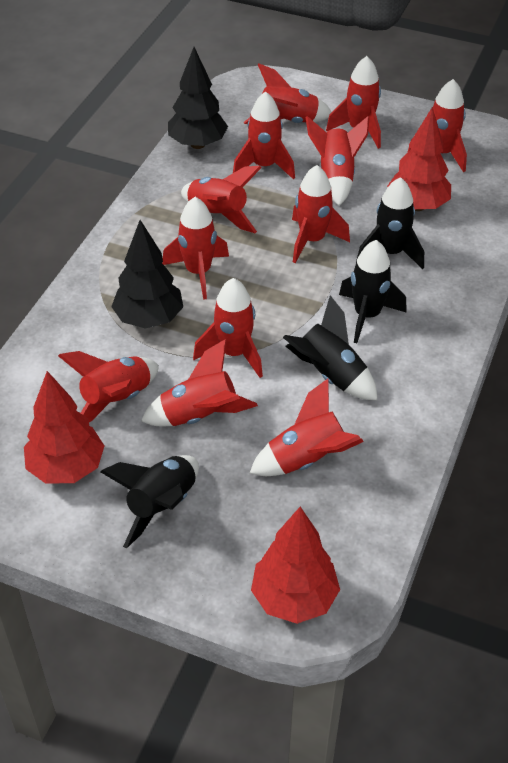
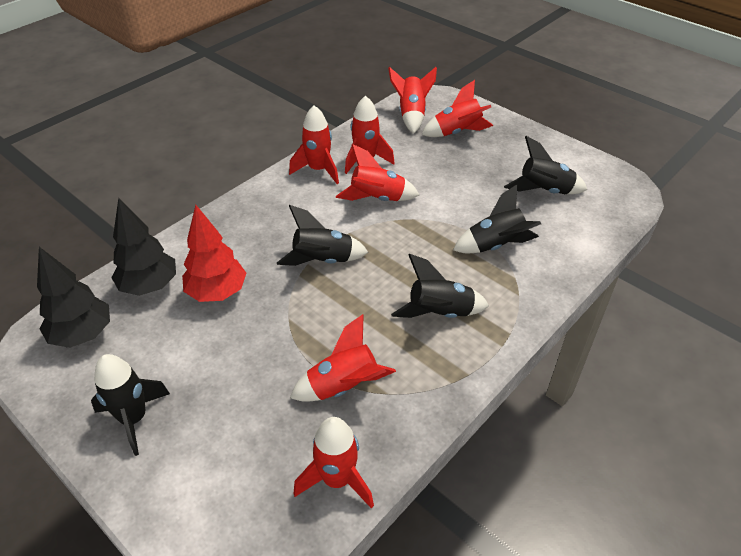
black rocket: [100,455,199,549] [283,295,377,400] [339,240,407,343] [356,177,424,270] = 4 -> [91,354,170,456] [277,205,368,266] [391,254,489,318] [453,185,541,253] [504,136,587,194] = 5
red rocket: [58,351,159,422] [141,339,258,426] [162,197,229,300] [181,166,262,233] [193,278,263,378] [233,91,295,180] [244,63,331,124] [250,379,364,476] [292,165,350,263] [306,116,370,206] [326,56,381,149] [408,79,467,172] = 12 -> [289,105,339,184] [290,314,396,402] [293,417,374,508] [336,144,419,201] [345,95,395,174] [388,67,437,133] [421,80,493,137] = 7
red tree: [24,371,105,484] [251,507,340,624] [387,107,451,211] = 3 -> [182,205,246,302] = 1

